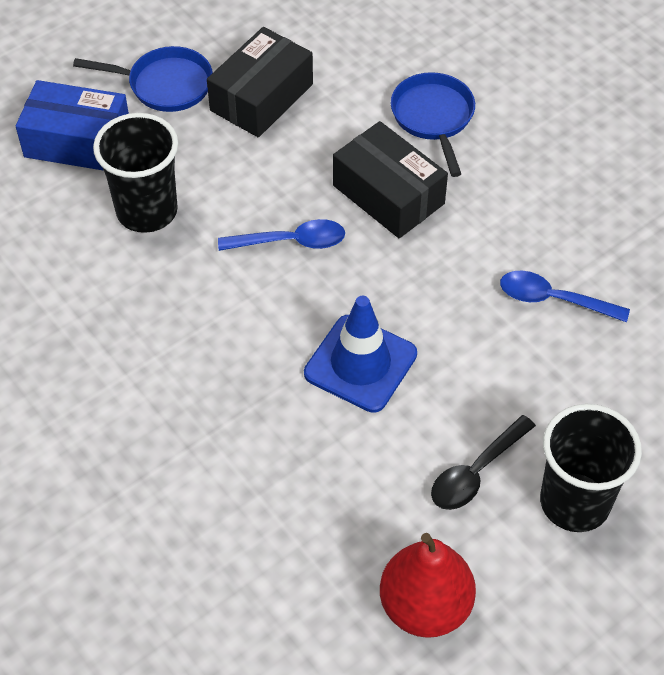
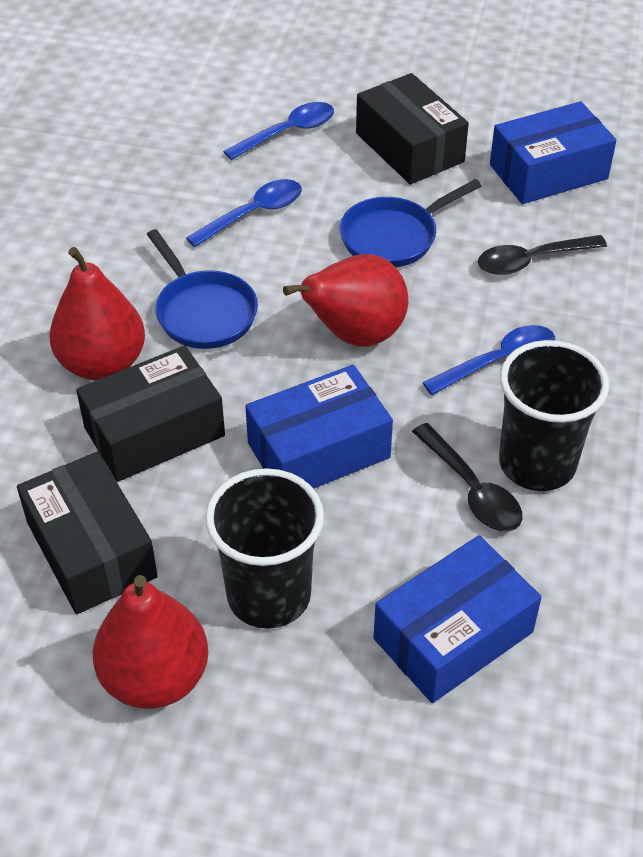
black box: [207,27,313,137] [333,121,448,239] = 2 -> [17,452,158,614] [76,345,225,482] [356,73,469,185] = 3
black spoon: [431,415,536,510] = 1 -> [412,423,522,532] [478,235,607,275] = 2
blue box: [16,80,129,171] = 1 -> [245,365,393,489] [373,535,542,703] [490,101,616,204] = 3
blue spoon: [218,219,345,251] [500,271,630,322] = 2 -> [186,179,302,247] [223,102,334,160] [422,325,555,395] = 3
blue traffic cone: [304,296,417,413] = 1 -> none = 0
red pear: [380,533,476,638] = 1 -> [49,247,145,381] [93,575,208,709] [283,254,408,347] = 3

